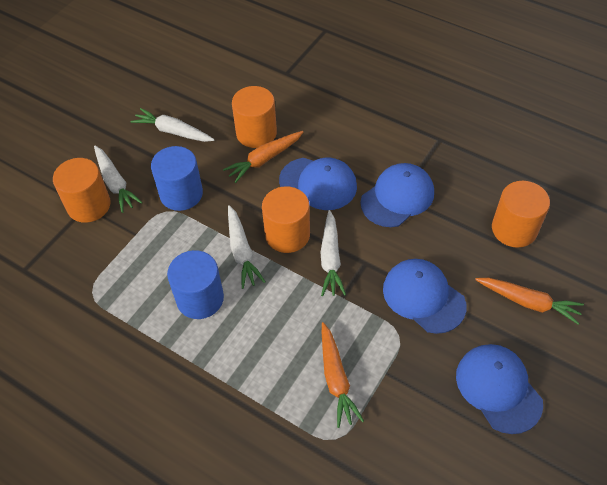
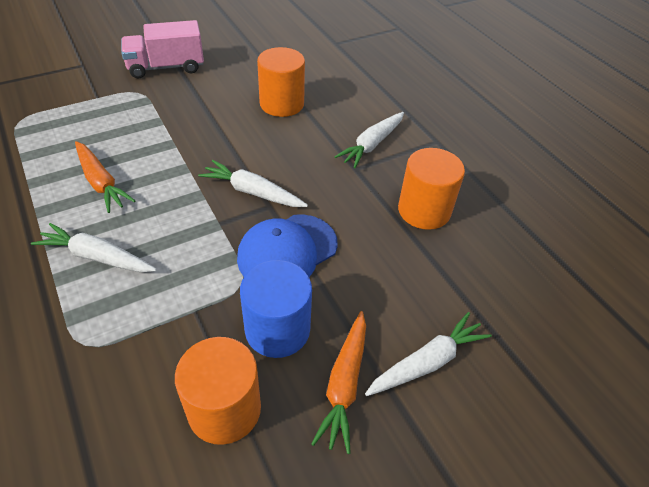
blue cap: [279,157,357,210] [360,163,434,227] [383,259,466,334] [456,344,543,434] = 4 -> [237,214,338,277] = 1
blue cylinder: [151,146,203,211] [167,250,224,319] = 2 -> [240,260,312,358] = 1
orange carrot: [223,131,303,183] [322,322,364,428] [475,278,584,325] = 3 -> [75,141,135,213] [311,311,366,454] = 2
orange cylinder: [53,158,111,223] [232,86,277,148] [262,186,310,253] [492,181,550,248] = 4 -> [175,337,261,445] [257,47,305,117] [398,148,465,230] = 3
pink truck: none = 0 -> [121,20,204,78] = 1

